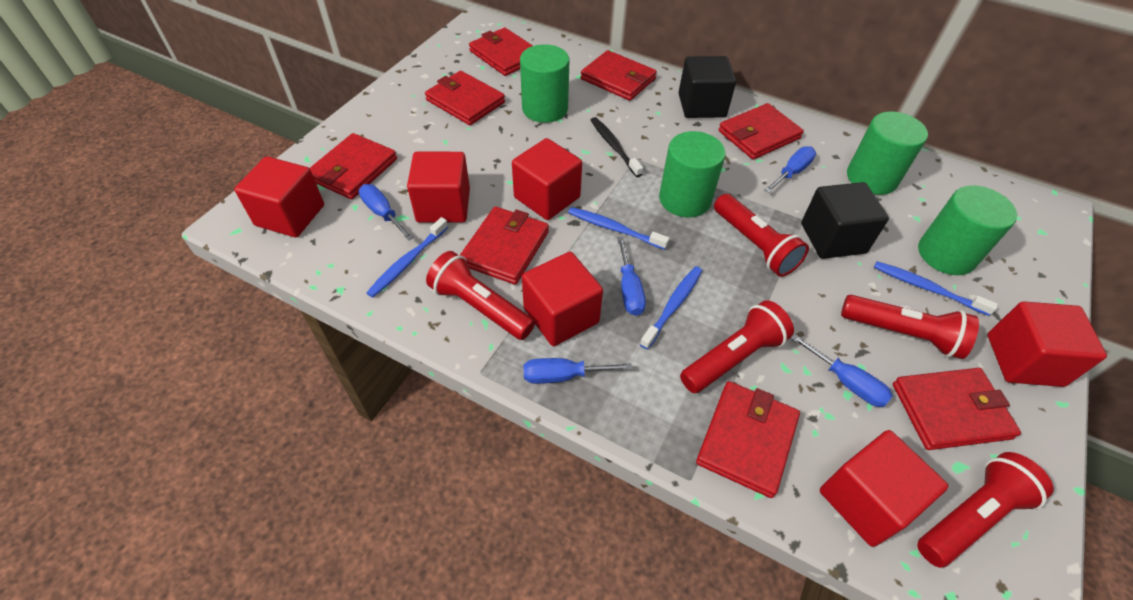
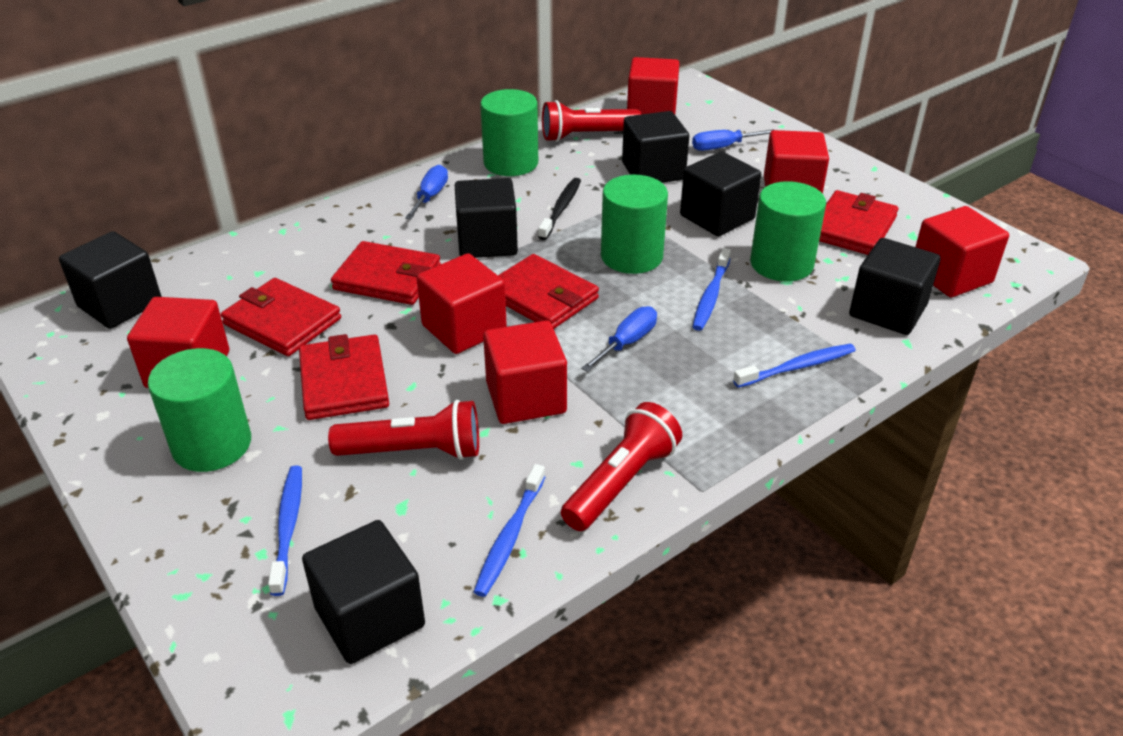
black cube: [678,56,736,118] [801,182,889,259] = 2 -> [59,231,162,329] [302,520,425,664] [455,178,518,258] [622,111,689,183] [680,151,761,237] [849,238,941,335] = 6
blue screwdriver: [359,184,414,241] [523,358,632,384] [617,237,646,316] [765,146,816,193] [791,334,893,407] = 5 -> [405,165,448,219] [581,306,657,372] [692,129,774,151] = 3
red flashlight: [426,251,535,340] [680,300,794,393] [714,194,809,277] [841,295,979,359] [917,452,1054,568] = 5 -> [328,400,479,460] [542,100,641,142] [561,402,682,531] = 3
red wallet: [310,133,397,199] [425,71,505,125] [460,206,549,285] [469,28,533,76] [581,50,657,101] [696,381,800,498] [719,103,804,160] [893,368,1021,450] = 8 -> [221,278,341,356] [299,334,389,420] [331,241,441,305] [498,254,599,329] [819,190,898,255] = 5

